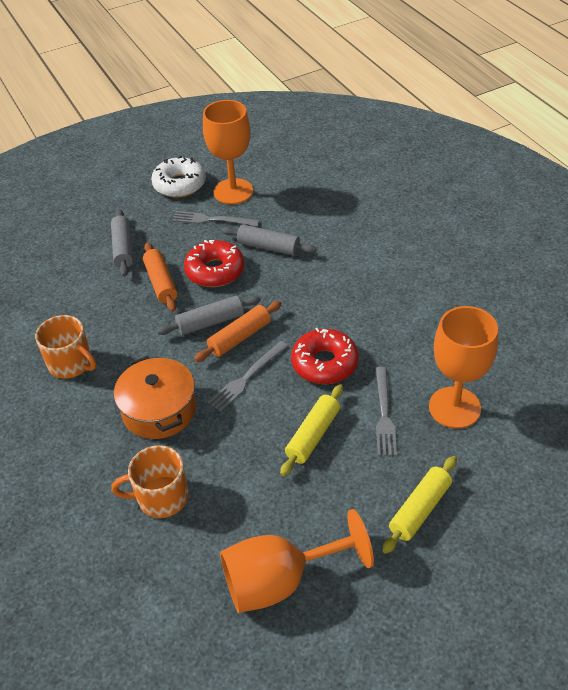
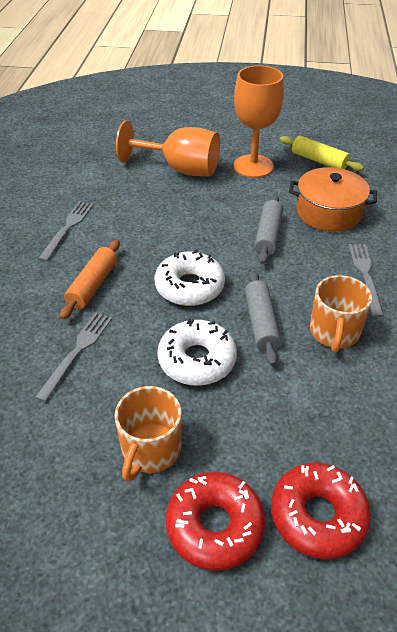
grey rolling pin: [111,209,133,276] [157,296,261,335] [221,224,316,255] = 3 -> [245,271,281,366] [255,194,283,264] = 2
orange goblet: [203,100,253,204] [220,509,374,613] [429,306,498,429] = 3 -> [116,121,220,176] [233,65,284,178] = 2
orange rolling pin: [143,242,177,312] [194,301,282,362] = 2 -> [60,240,120,320] = 1
white donut: [151,156,206,198] = 1 -> [155,250,225,306] [157,319,237,386] = 2
yellow rolling pin: [280,384,343,476] [382,456,457,554] = 2 -> [280,136,364,171] = 1

